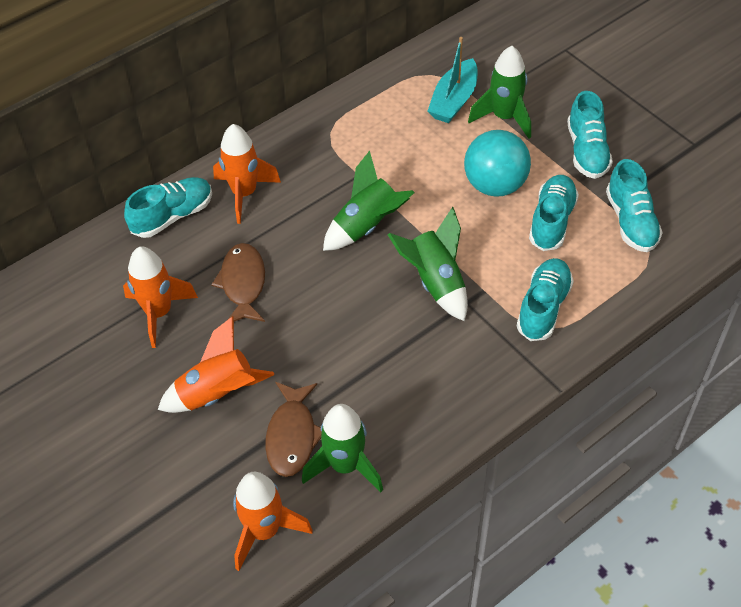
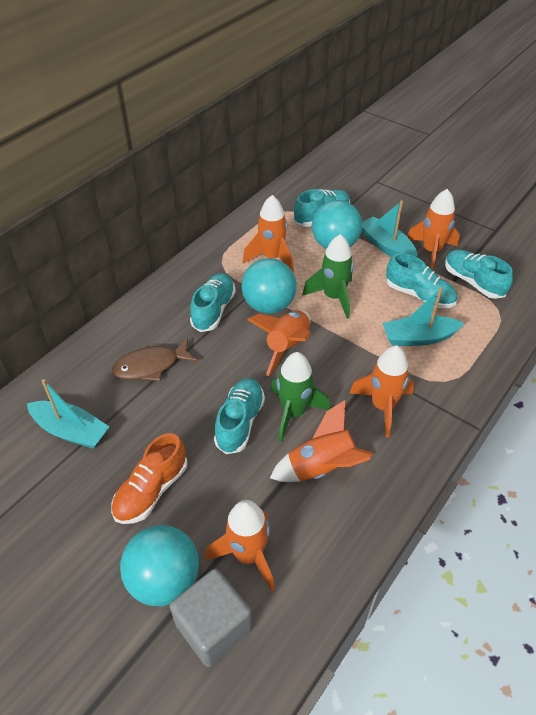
brown fish: [211,243,265,322] [265,382,322,477] = 2 -> [112,338,198,381] = 1
green rocket: [302,404,383,493] [323,151,415,251] [388,207,468,321] [468,46,531,139] = 4 -> [271,352,330,442] [302,234,354,319] = 2
grey cube: none = 0 -> [170,569,252,667] = 1
orange rocket: [123,247,198,348] [158,316,274,413] [213,124,281,224] [233,472,312,571] = 4 -> [205,500,275,592] [243,195,294,272] [248,310,311,376] [270,400,373,482] [349,345,414,438] [407,189,460,270] = 6
orange shoe: none = 0 -> [111,433,187,524] = 1
turquoise ball: [464,130,531,197] = 1 -> [120,525,199,606] [241,258,297,314] [312,200,362,249] = 3
turquoise boat: [428,37,477,123] = 1 -> [27,379,110,449] [362,200,418,257] [382,287,465,346] = 3

